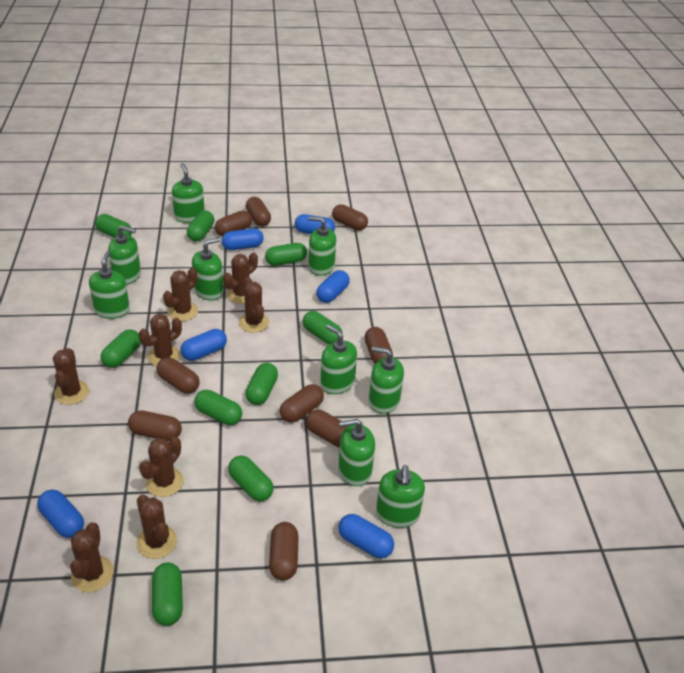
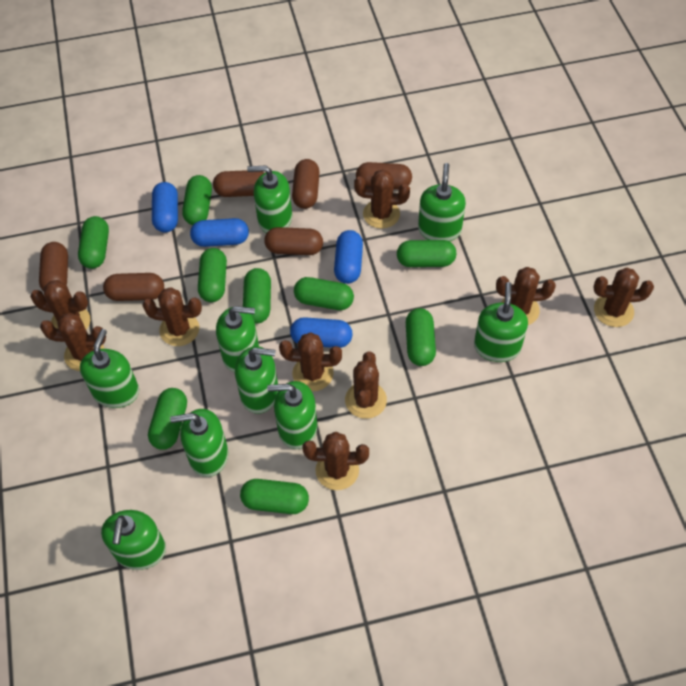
blue capsule: [37,489,84,538] [181,329,227,361] [222,228,264,250] [295,214,335,234] [316,270,350,303] [338,514,394,558] = 6 -> [152,182,178,232] [190,218,249,247] [290,317,353,348] [334,230,363,284] = 4
brown cactus: [53,348,89,405] [70,522,114,592] [137,495,177,559] [139,314,182,366] [139,437,183,497] [163,268,198,321] [223,253,258,304] [239,277,269,333] = 8 -> [30,280,90,330] [40,313,106,371] [142,287,202,346] [279,332,342,391] [303,432,369,490] [345,351,387,419] [354,169,410,229] [496,267,556,325] [593,268,654,327] = 9
brown capsule: [128,411,182,441] [156,357,199,394] [215,211,252,236] [246,197,271,227] [269,522,299,581] [280,384,324,423] [306,409,348,447] [332,204,368,231] [364,327,393,363] = 9 -> [39,242,68,291] [103,273,164,301] [213,170,264,197] [264,227,323,255] [292,159,320,209] [356,162,412,190] = 6

